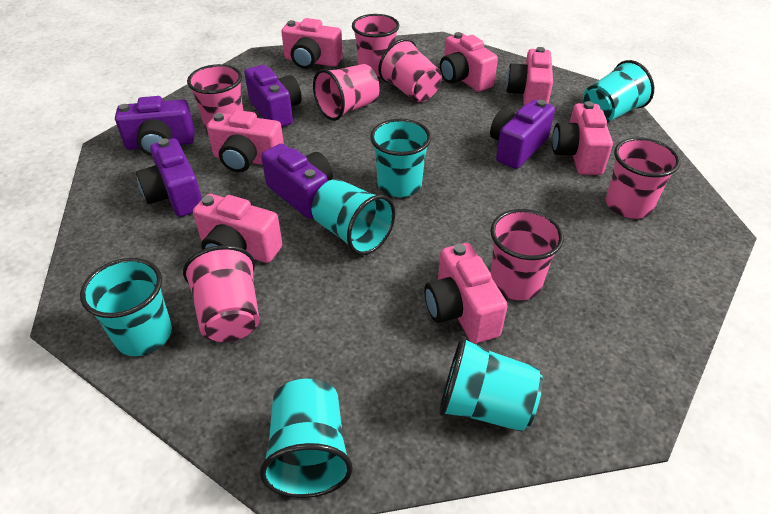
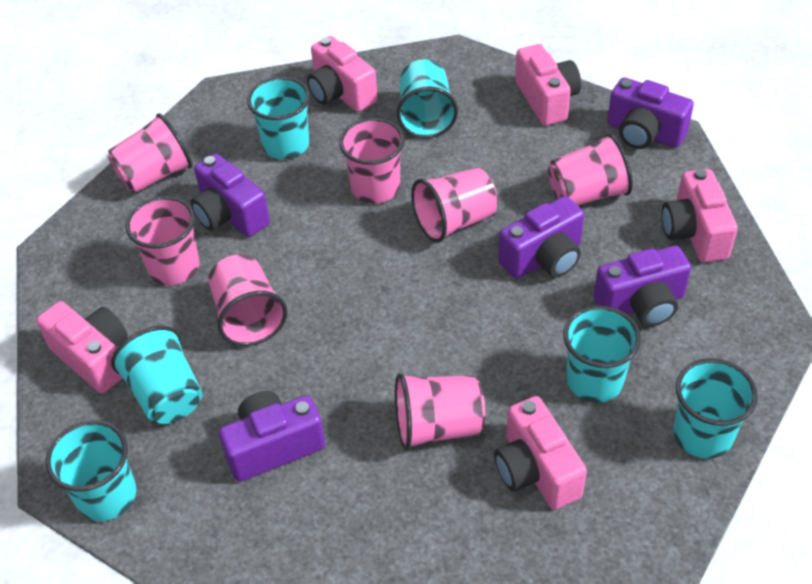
pink camera: [193,194,282,263] [207,110,284,172] [281,18,343,69] [424,243,508,344] [440,32,498,92] [506,47,553,106] [552,101,613,175] = 7 -> [36,301,128,393] [307,36,378,112] [494,396,587,510] [515,44,581,126] [661,169,738,262] = 5

